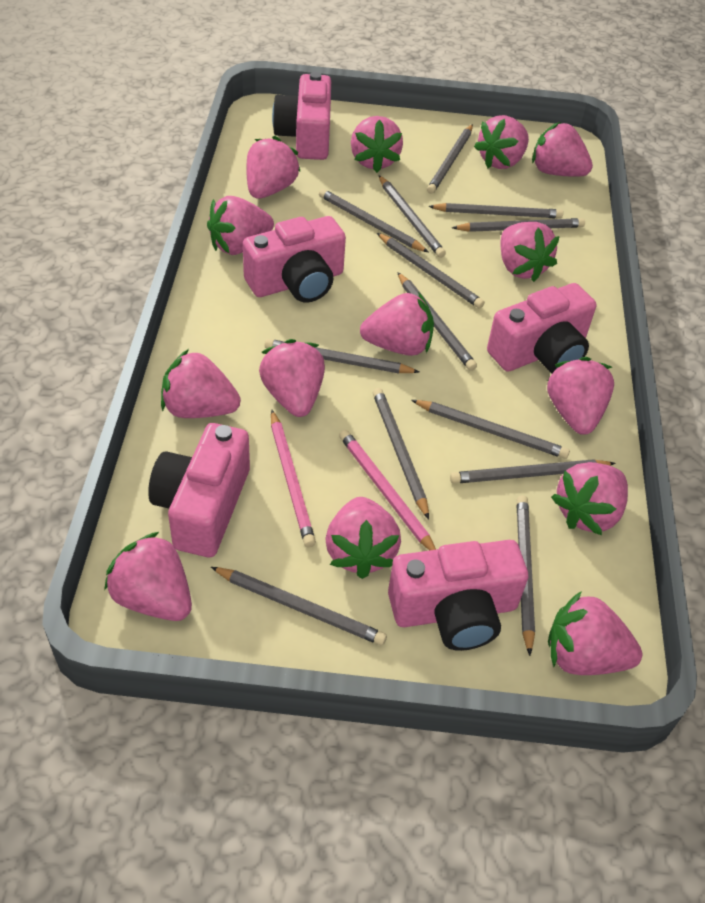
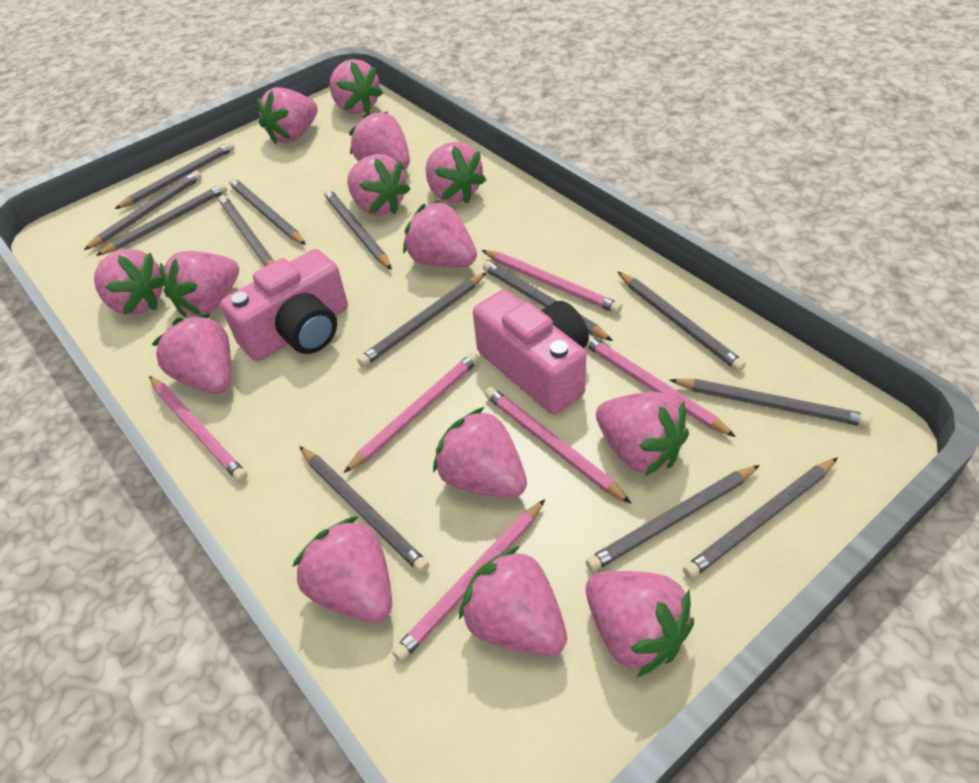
pink camera: [148,423,250,557] [243,216,346,303] [272,72,331,160] [388,540,528,651] [487,283,596,374] = 5 -> [220,249,348,361] [473,289,589,414] = 2
pink pencil: [271,410,316,547] [339,430,436,551] = 2 -> [149,376,248,482] [344,352,479,473] [392,499,545,662] [482,250,622,314] [485,387,631,503] [586,335,736,437] = 6

